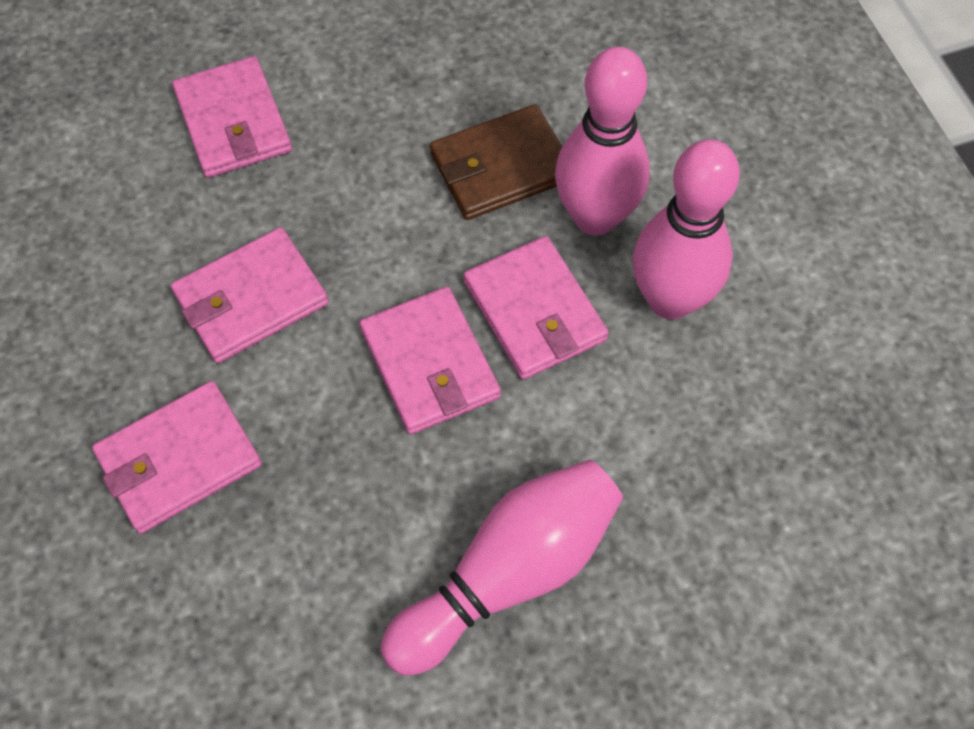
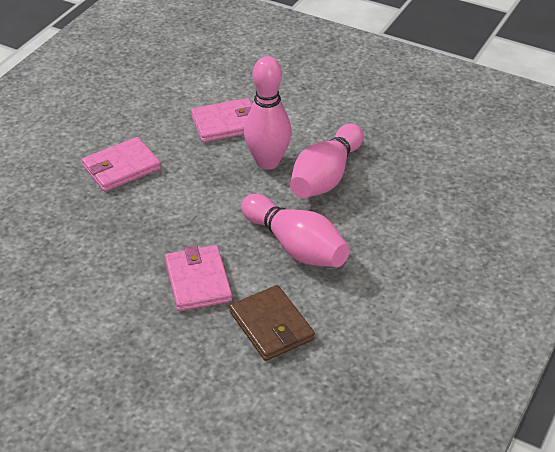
pink wallet: [92,381,262,534] [171,227,329,363] [172,56,292,178] [360,287,501,434] [464,236,608,380] = 5 -> [82,137,161,192] [165,245,232,311] [191,98,252,142] = 3

